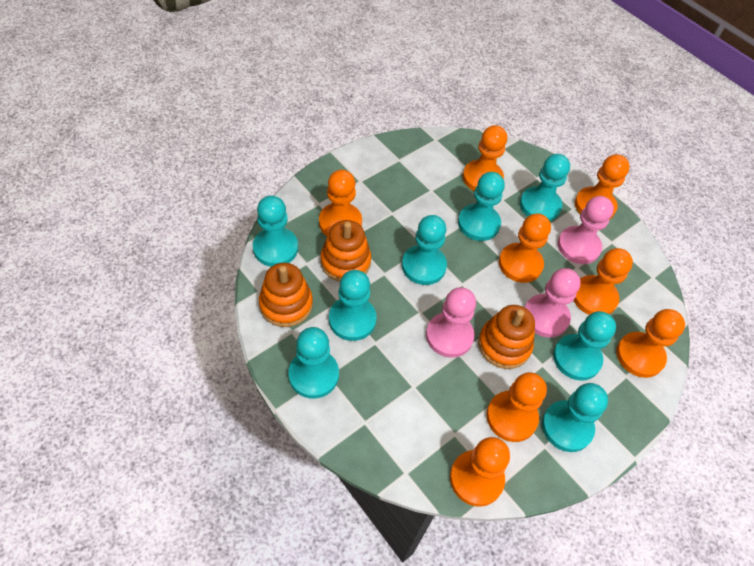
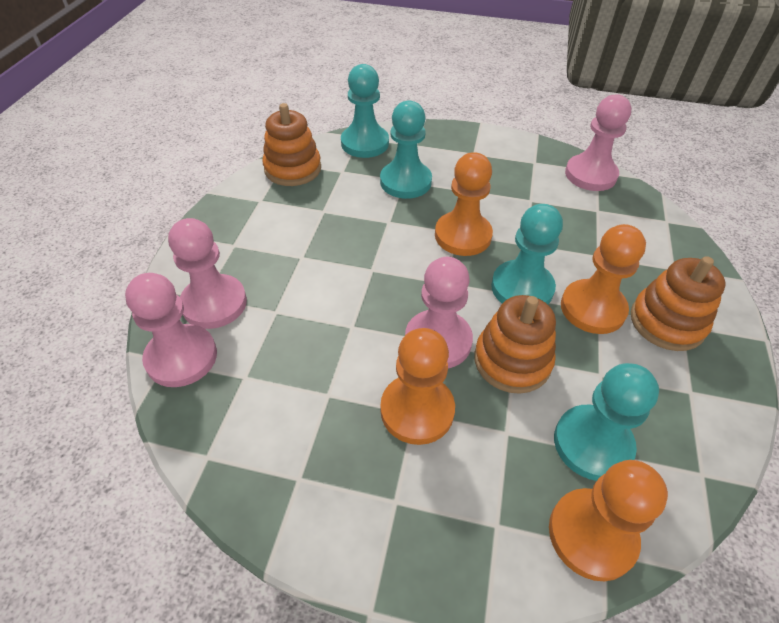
orange pawn: [319,170,362,236] [450,437,510,507] [463,125,507,191] [486,372,547,442] [499,214,551,283] [574,248,633,315] [575,154,630,220] [616,309,685,378] = 8 -> [380,328,455,445] [435,152,493,256] [549,460,668,581] [561,224,646,334] = 4
pink pawn: [426,287,476,358] [524,268,581,338] [558,196,614,264] = 3 -> [125,273,217,387] [168,218,247,329] [405,257,473,369] [565,94,632,191] = 4
turquoise pawn: [253,196,298,267] [288,327,339,399] [329,270,377,341] [402,215,447,285] [458,172,505,241] [520,154,570,221] [542,383,608,452] [553,311,616,381] = 8 -> [341,64,389,158] [380,100,432,199] [491,204,563,304] [554,363,659,481] = 4

